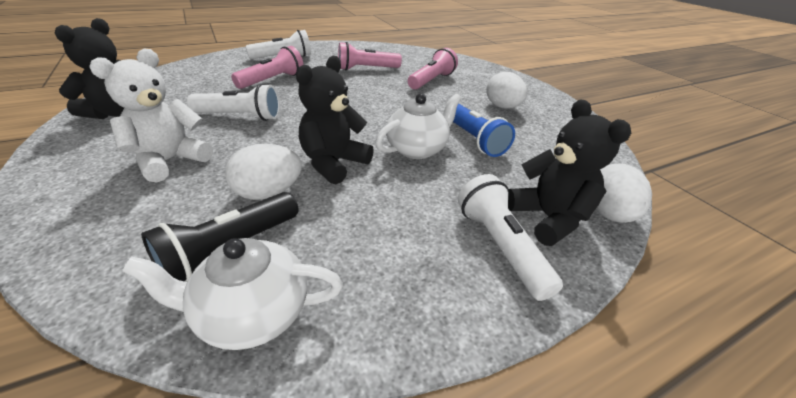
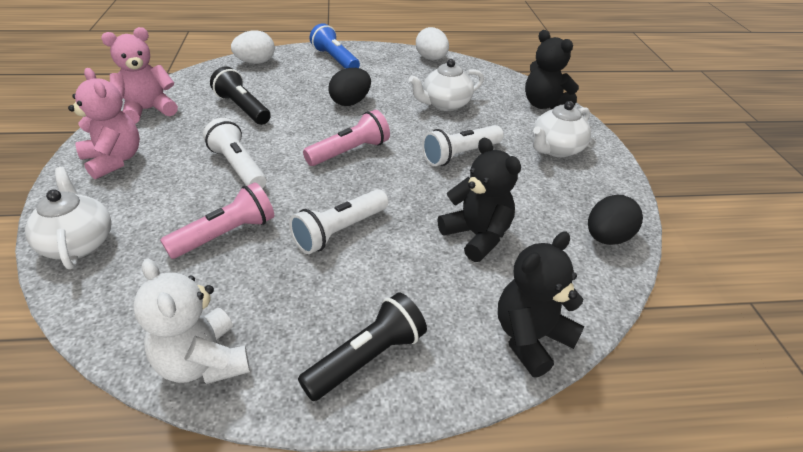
black egg: none = 0 -> [328,68,371,106] [588,195,643,245] = 2
black flashlight: [141,192,299,282] = 1 -> [210,67,271,125] [298,293,427,401] = 2
pink flashlight: [231,46,304,89] [338,42,402,70] [408,48,458,90] = 3 -> [160,182,274,259] [303,110,390,166] = 2
pink teddy bear: none = 0 -> [68,68,140,179] [101,27,178,124] = 2
white egg: [225,144,302,200] [486,72,527,109] [595,163,652,223] = 3 -> [231,30,275,64] [416,27,449,60] = 2
white teapot: [122,238,343,350] [375,93,461,159] = 2 -> [25,167,111,269] [409,59,484,111] [533,101,591,157] = 3

